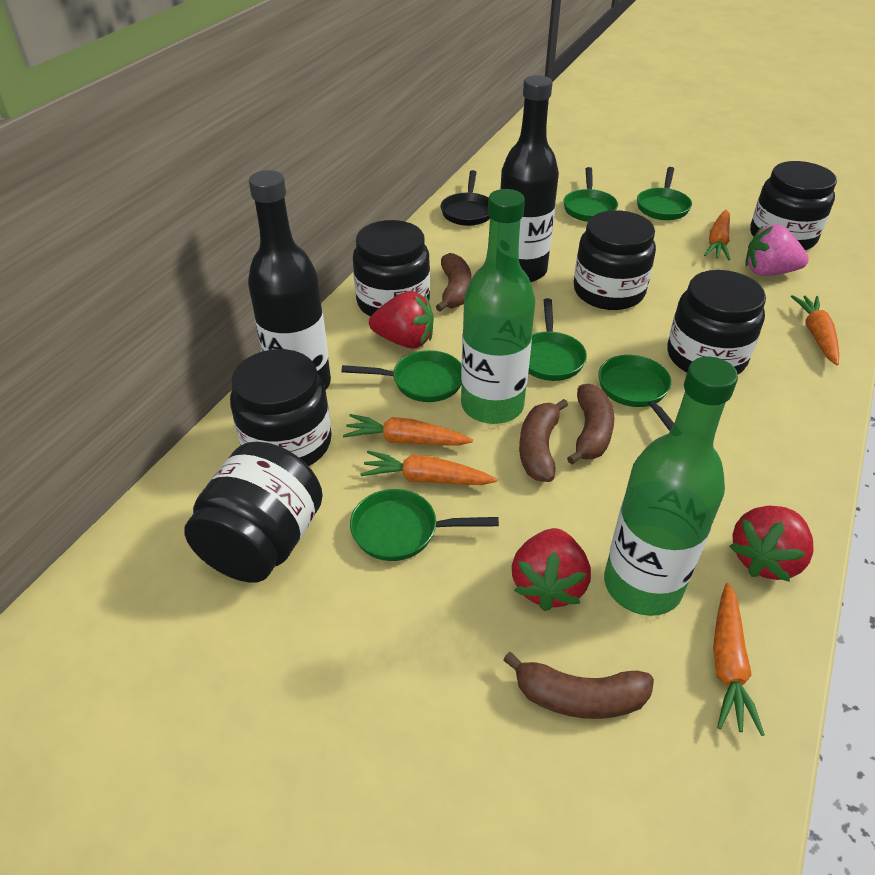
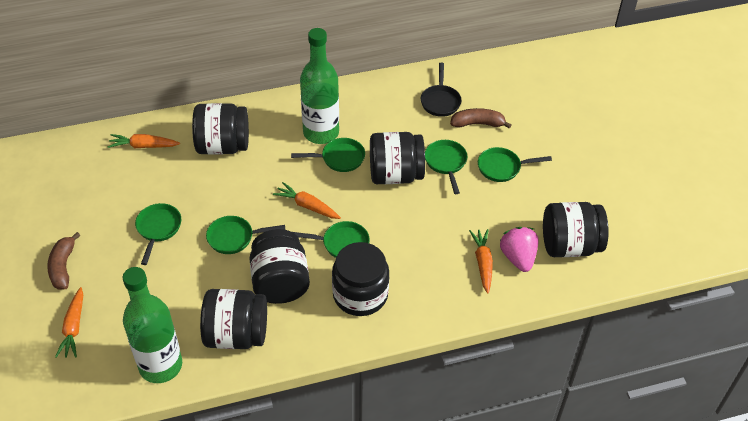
black bottle: [248,170,331,390] [500,75,559,282] = 2 -> none = 0
brown banana: [436,253,472,311] [503,652,654,719] [519,399,568,482] [567,383,614,464] = 4 -> [47,232,80,290] [450,108,512,129] = 2
orange carrot: [343,414,473,446] [360,451,497,485] [704,210,730,260] [713,583,765,736] [791,295,839,365] = 5 -> [55,287,83,358] [107,134,180,148] [273,182,341,219] [469,229,493,294] = 4
red strawberry: [369,291,434,349] [512,528,591,611] [729,506,814,582] = 3 -> none = 0

